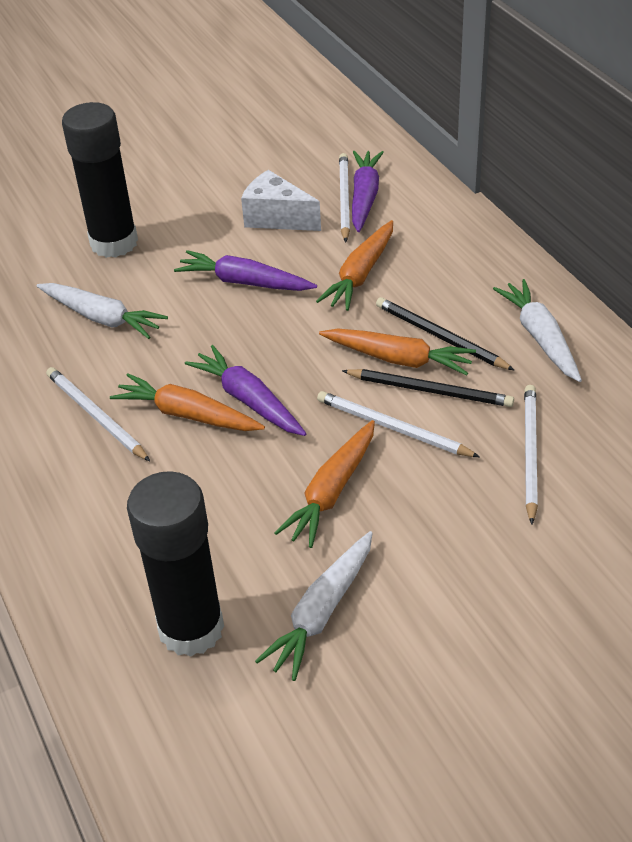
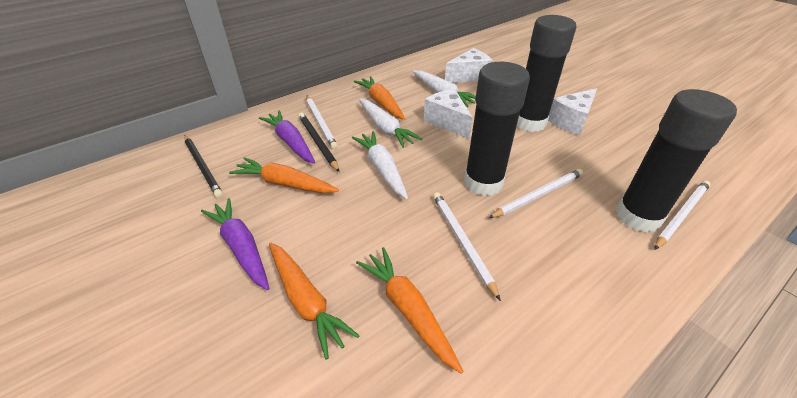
black glue stick: [62,102,138,258] [127,471,224,657] = 2 -> [464,62,530,196] [517,15,577,132] [615,89,737,233] = 3
purple carrot: [174,250,317,291] [185,345,307,436] [352,151,384,232] = 3 -> [201,198,269,290] [259,111,315,163] = 2
white cheese: [241,170,321,231] = 1 -> [424,89,473,139] [445,48,493,83] [548,88,597,135] = 3

